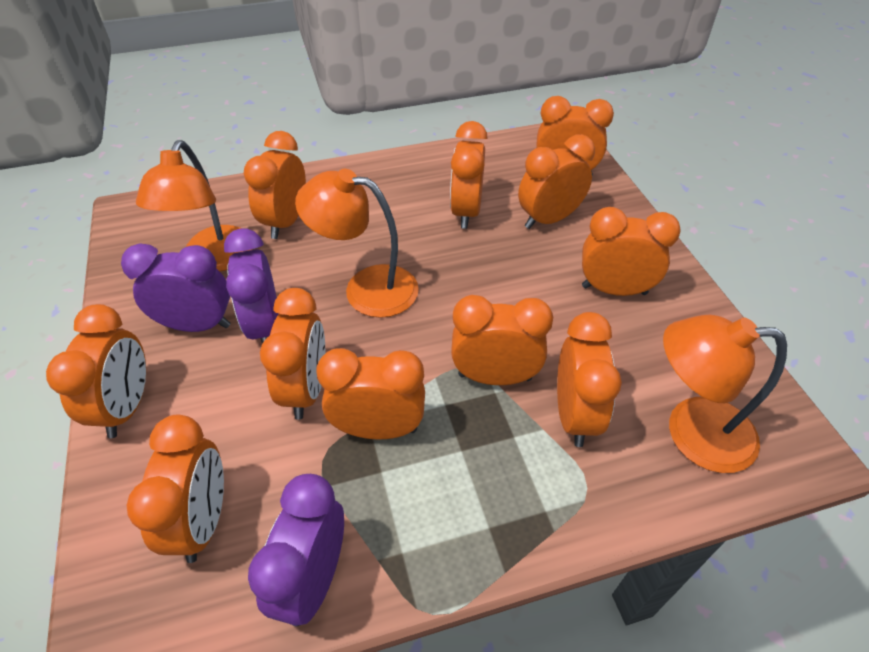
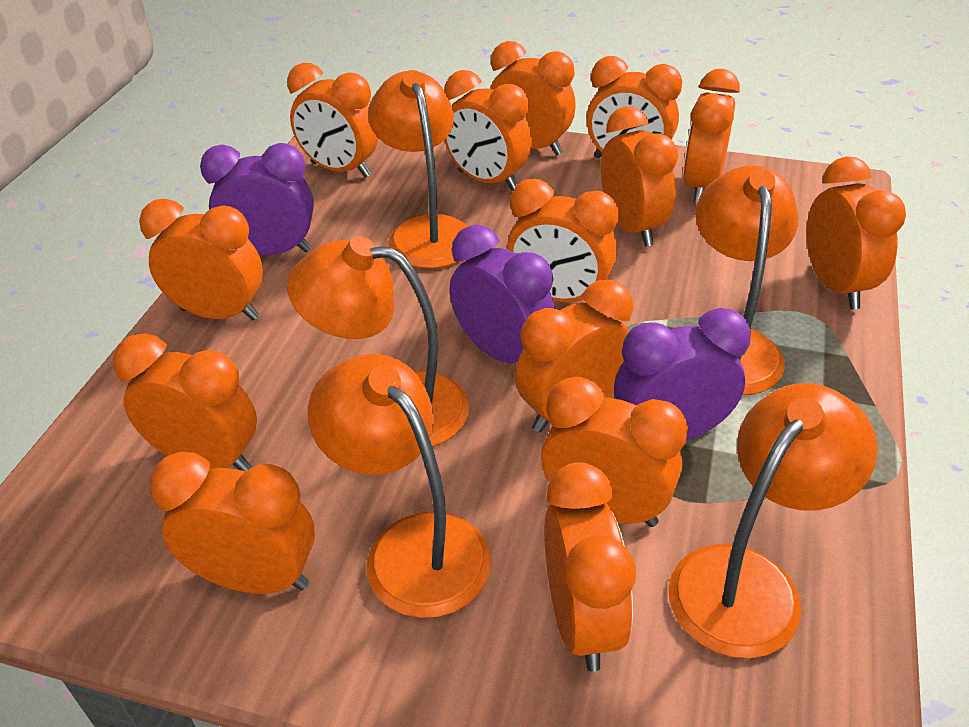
orange clock: [46,304,146,438] [126,414,224,563] [244,131,306,239] [260,288,325,420] [316,348,425,439] [450,121,488,229] [451,295,553,385] [518,134,595,229] [536,96,614,176] [557,312,622,447] [582,207,680,296] = 11 -> [113,333,257,471] [139,199,263,320] [150,452,315,594] [287,63,378,178] [444,70,532,191] [490,41,576,155] [507,179,619,302] [515,280,633,432] [541,377,688,527] [544,462,636,672] [586,56,682,158] [601,106,678,247] [683,69,740,203] [807,156,906,309] = 14
orange lamp: [136,140,253,271] [295,169,419,318] [663,315,787,473] = 3 -> [287,236,469,447] [308,354,491,618] [368,70,468,269] [668,383,878,658] [696,165,798,396] = 5

